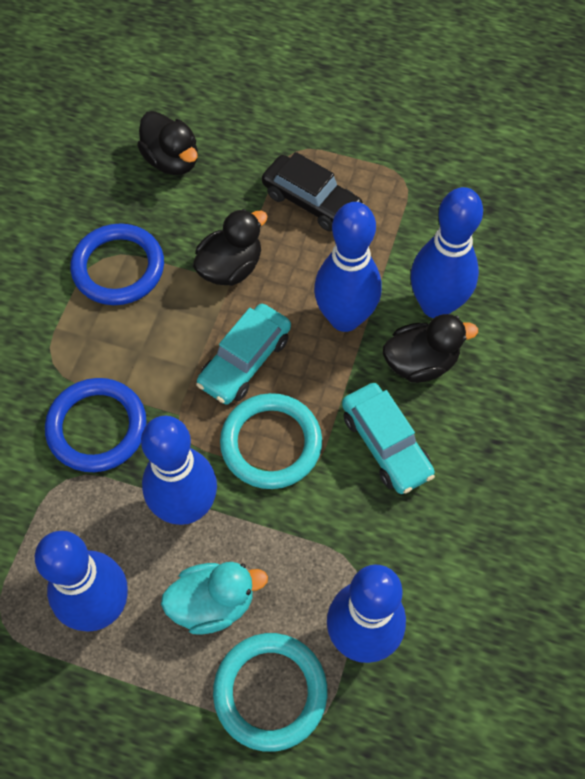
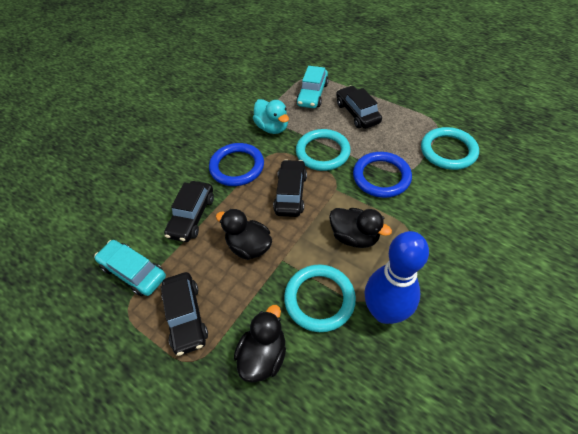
black car: [262,152,364,231] = 1 -> [161,272,208,356] [164,181,214,242] [273,159,307,217] [336,86,382,129] = 4
blue bowling pin: [35,531,128,632] [141,416,217,525] [314,202,381,332] [327,565,406,663] [411,187,483,318] = 5 -> [365,231,429,324] = 1
turquoise ring: [213,633,327,752] [220,393,322,489] = 2 -> [284,264,356,332] [296,129,351,171] [421,127,479,170] = 3

